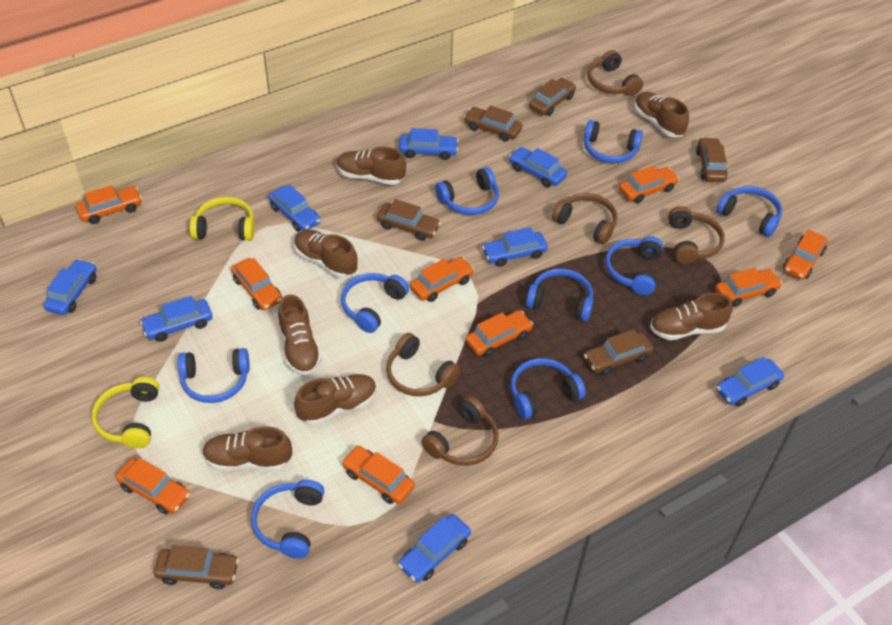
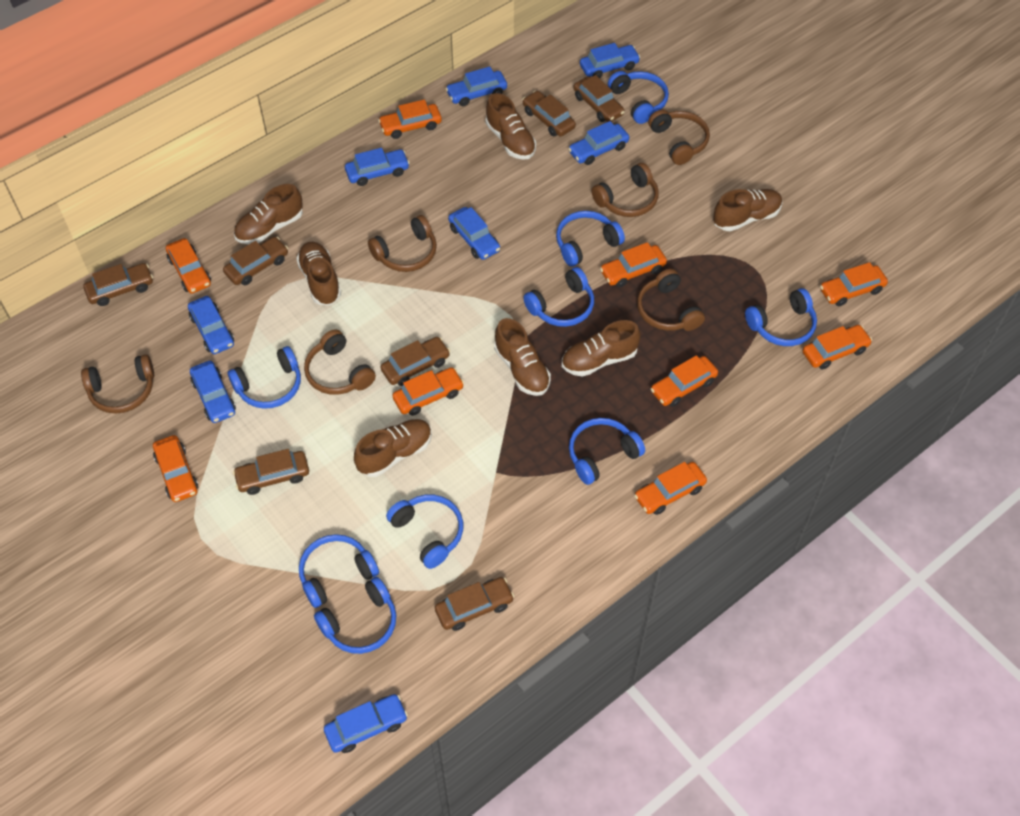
brown car: [154,545,239,589] [377,199,441,241] [464,105,522,141] [529,78,576,116] [584,329,653,375] [696,137,728,182] = 6 -> [83,263,153,306] [223,237,288,285] [233,449,309,495] [381,337,450,386] [435,577,514,631] [522,91,576,136] [573,75,625,122] = 7
brown headphones: [386,333,461,396] [421,396,499,466] [552,193,617,244] [587,50,643,96] [668,206,725,264] = 5 -> [81,354,154,413] [304,329,376,395] [368,215,437,272] [591,163,659,217] [637,269,705,331] [648,110,710,165] = 6
yellow headphones: [92,377,159,448] [190,197,255,241] = 2 -> none = 0

